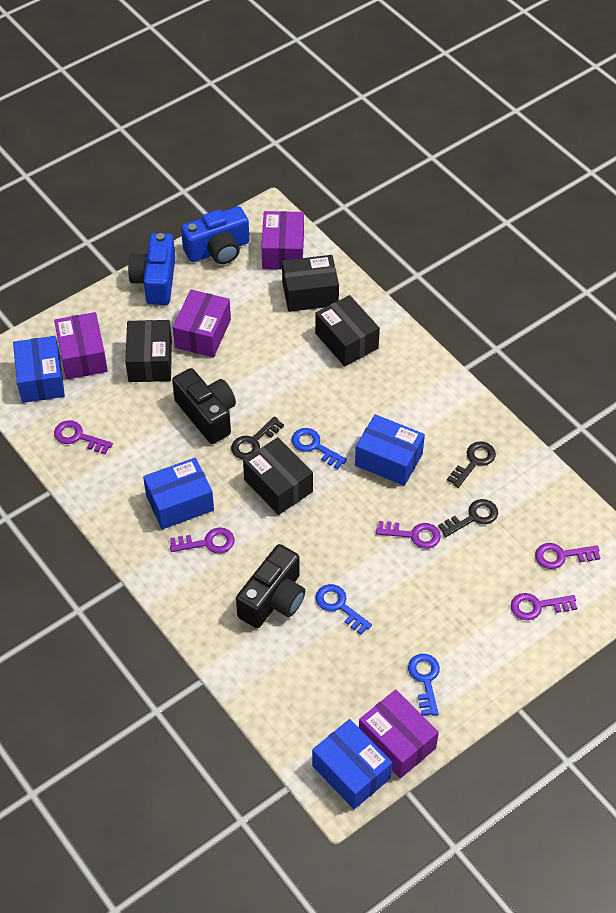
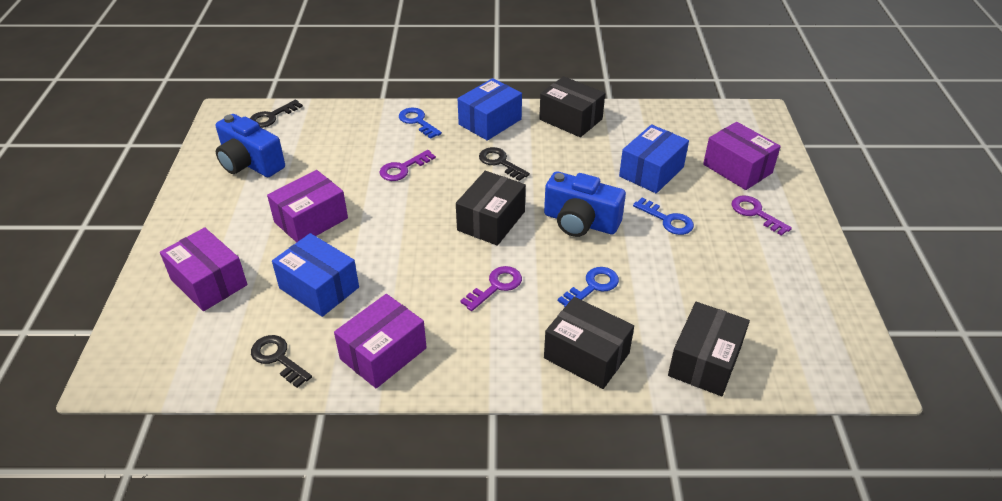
black camera: [172,368,236,444] [236,544,305,628] = 2 -> none = 0
blue box: [13,336,65,403] [143,458,214,529] [312,719,392,809] [355,414,425,486] = 4 -> [272,233,359,317] [458,78,522,141] [619,124,689,193] = 3
purple key: [54,420,113,454] [170,527,234,553] [376,521,441,549] [511,593,577,620] [535,543,600,569] = 5 -> [379,150,436,181] [460,266,522,311] [732,195,792,236] = 3

